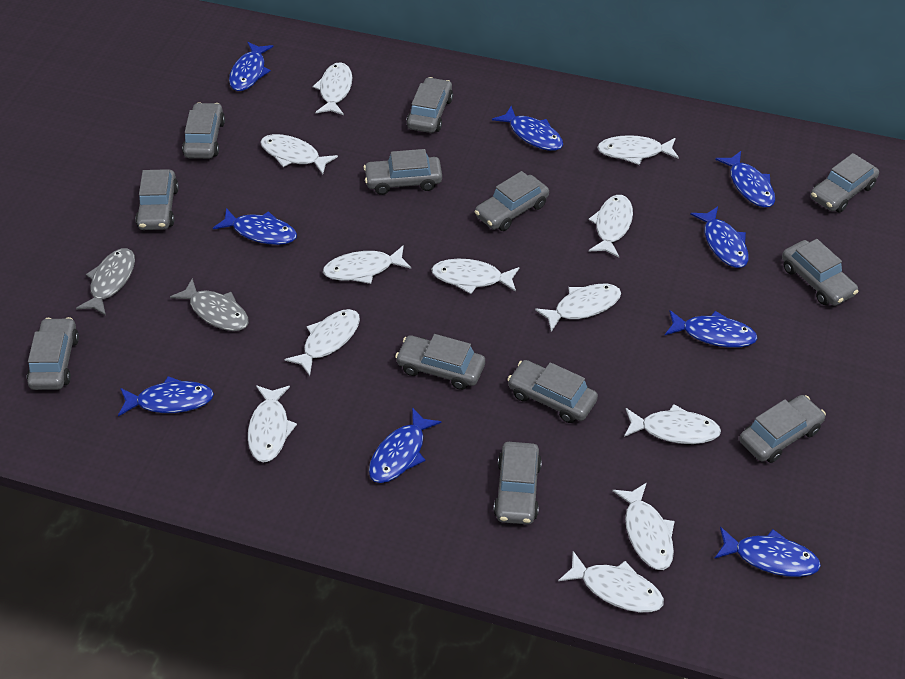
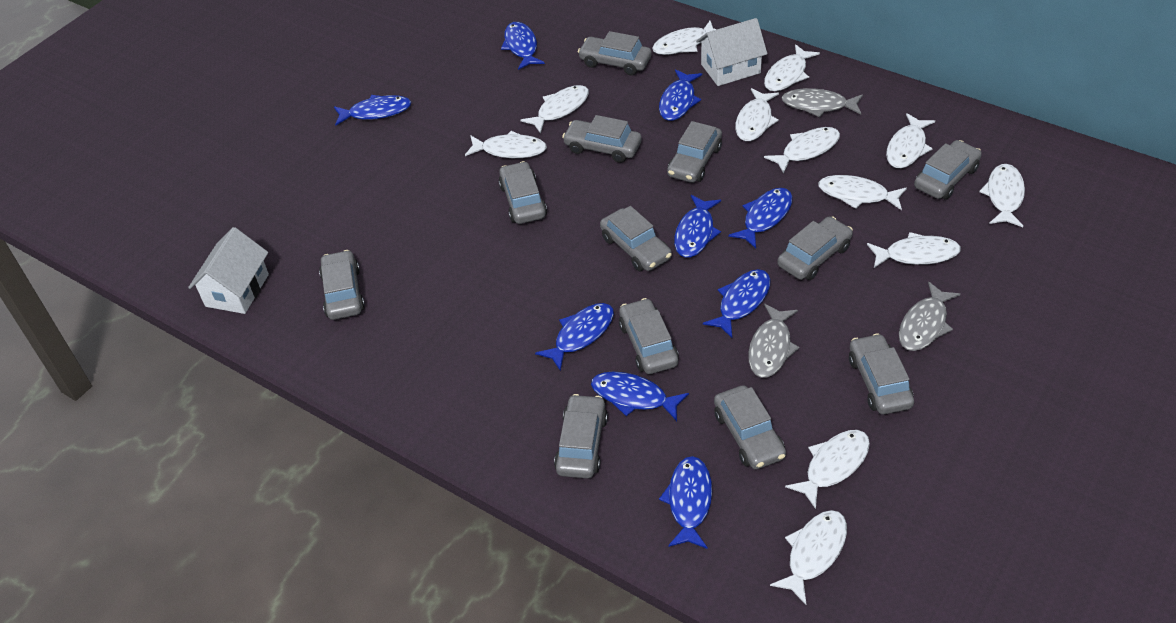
grey fish: [76,248,135,316] [170,278,249,331] = 2 -> [748,304,799,378] [781,88,863,117] [899,282,960,351] = 3
white house: none = 0 -> [188,227,269,314] [696,18,767,86] = 2

